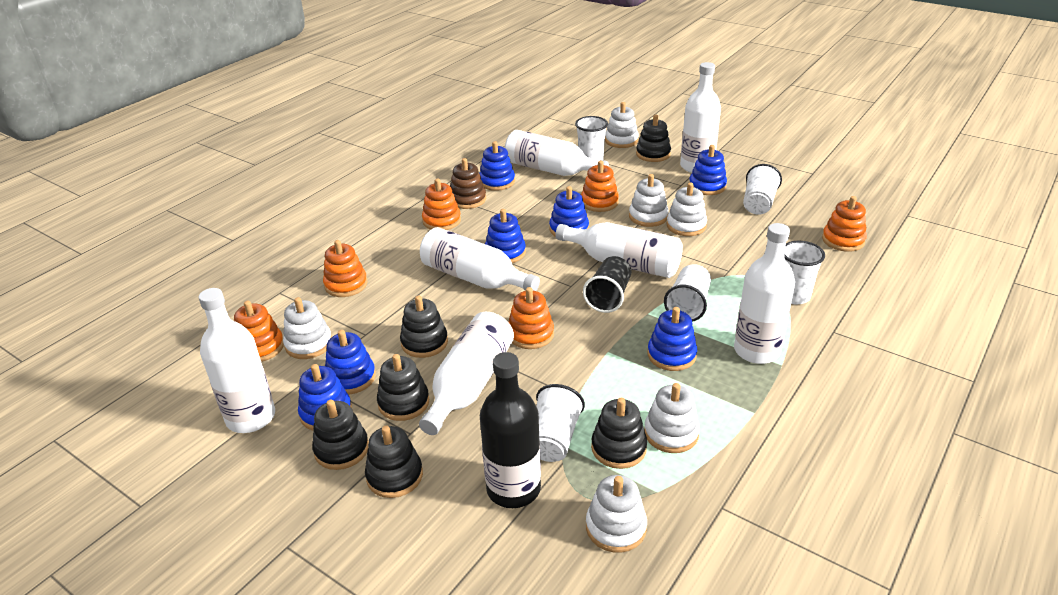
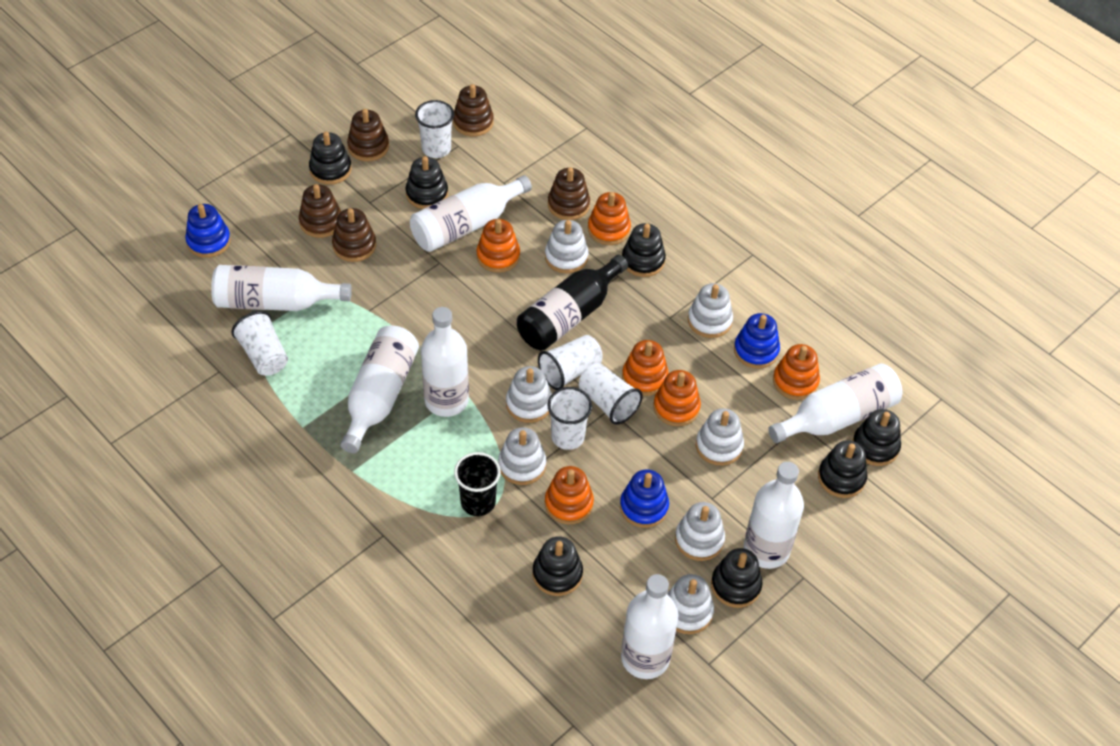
black stacking toy: [312,400,369,470] [365,426,423,498] [377,354,429,421] [400,295,448,358] [591,398,647,469] [636,115,671,162] = 6 -> [309,132,352,185] [406,156,448,209] [532,536,583,596] [622,223,666,277] [711,548,763,608] [818,440,867,498] [853,409,901,466] = 7
blue stacking toy: [298,364,352,431] [325,330,376,395] [479,141,515,191] [485,209,526,263] [549,186,589,237] [647,307,697,371] [689,145,727,195] = 7 -> [185,204,231,258] [620,469,669,528] [734,313,780,369] = 3
brown stacking toy: [450,158,486,209] = 1 -> [299,184,341,238] [332,208,376,262] [347,109,389,161] [453,84,494,136] [548,167,590,220] = 5
white stacking toy: [283,297,332,359] [586,475,647,553] [605,102,639,148] [629,174,668,227] [644,383,700,453] [667,183,707,236] = 6 -> [498,427,546,485] [506,366,552,423] [545,220,588,273] [667,574,714,634] [675,502,725,561] [688,283,733,338] [696,408,744,466] = 7

